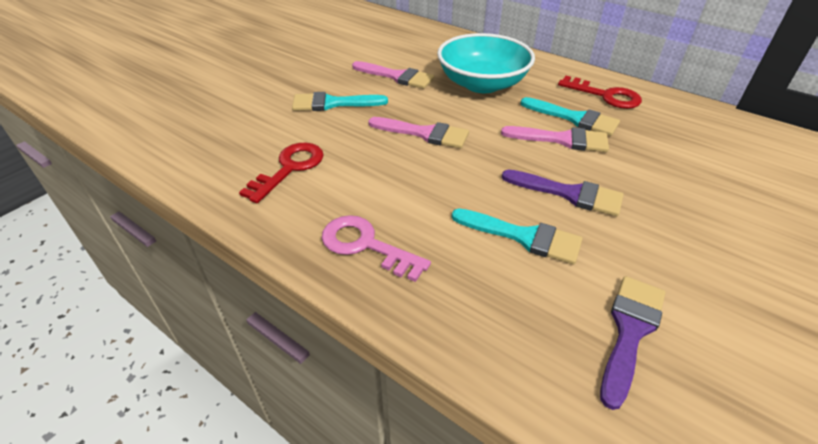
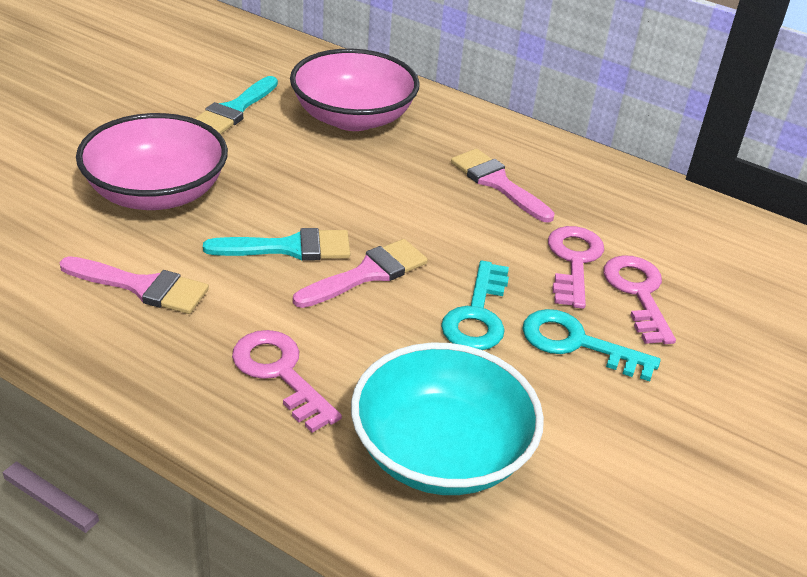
pink bowl: none = 0 -> [76,113,228,210] [290,49,419,131] = 2
pink key: [322,215,431,282] = 1 -> [232,330,342,433] [548,226,604,309] [604,255,676,344] = 3
purple brush: [502,169,624,216] [600,276,665,410] = 2 -> none = 0
red key: [239,143,324,203] [558,76,642,109] = 2 -> none = 0
turquoise brush: [292,92,388,111] [452,209,583,264] [520,97,620,136] = 3 -> [194,76,278,134] [203,228,350,261] = 2
turquoise key: none = 0 -> [441,261,509,350] [522,309,661,381] = 2

